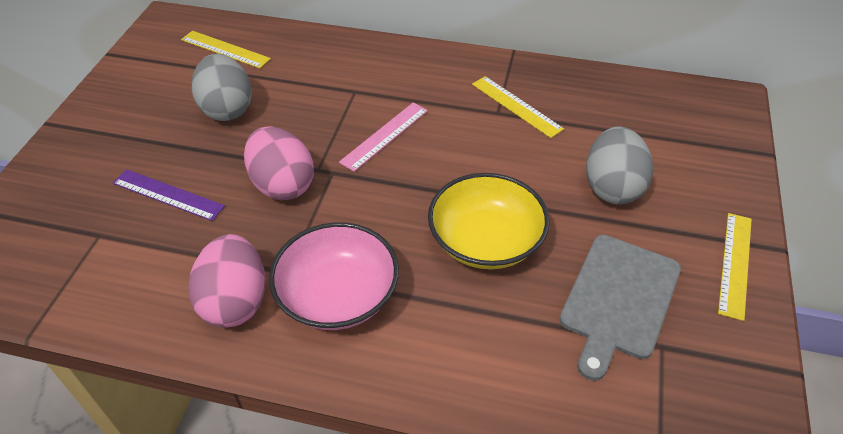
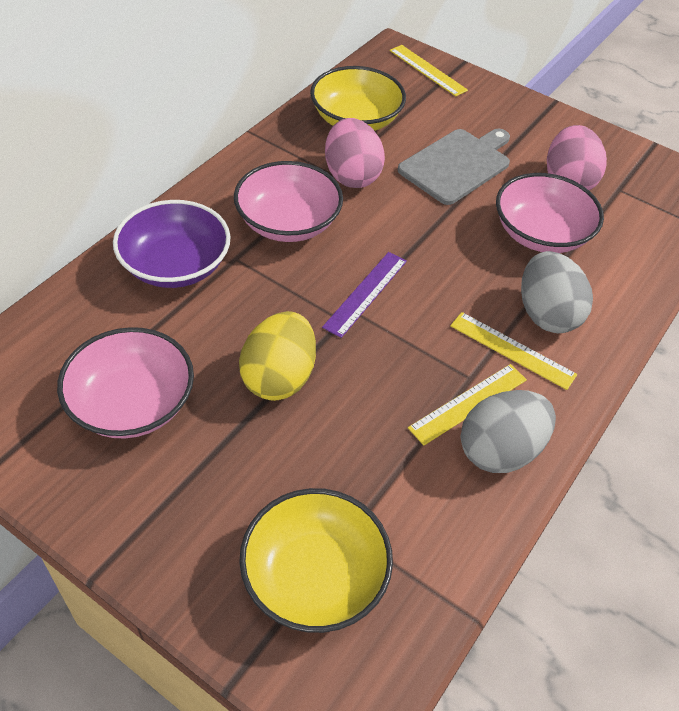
pink bowl: [269,222,399,330] = 1 -> [57,327,194,438] [234,161,343,242] [496,173,604,253] = 3
pink ruler: [339,103,428,172] = 1 -> none = 0
purple bowl: none = 0 -> [113,200,231,288] = 1
yellow bowl: [428,173,550,269] = 1 -> [239,488,393,633] [310,66,406,131] = 2
yellow egg: none = 0 -> [239,311,316,401] = 1

